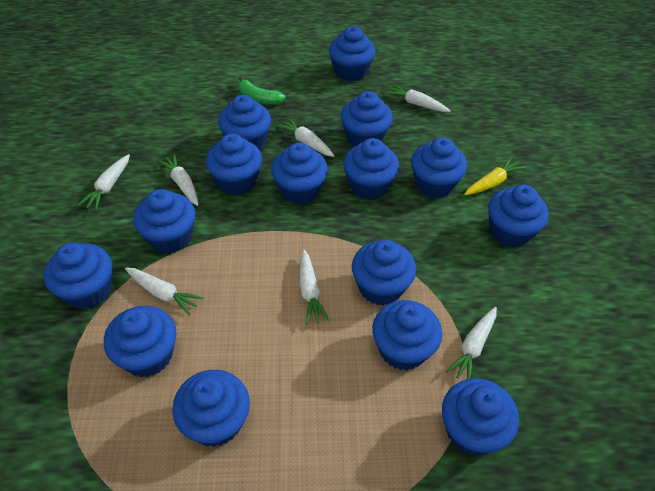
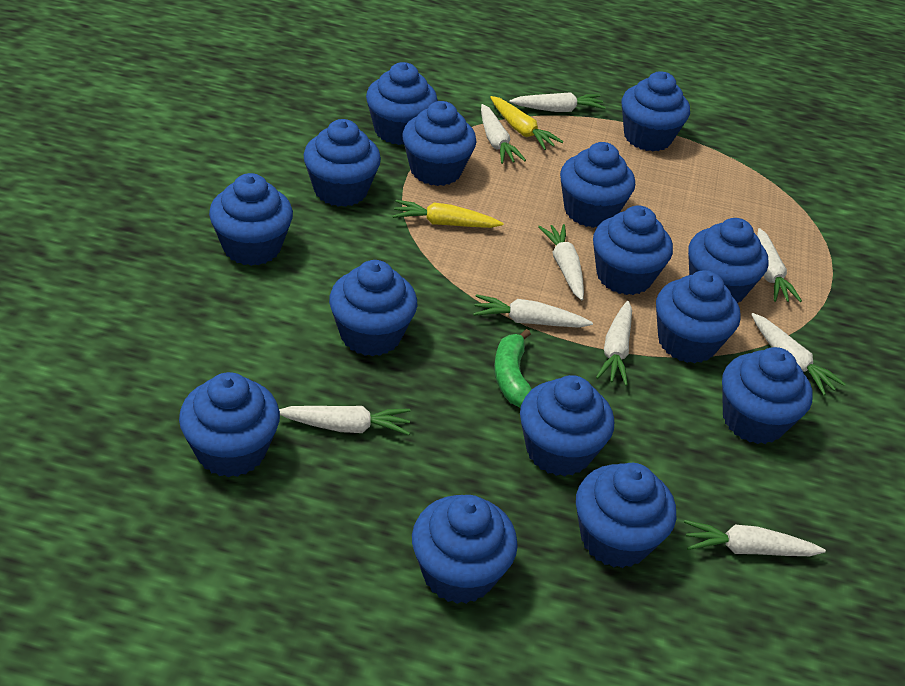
white carrot: [78,154,130,210] [125,267,204,315] [157,153,198,206] [275,117,334,157] [300,249,330,325] [384,84,451,112] [446,307,497,379] = 7 -> [279,406,411,435] [473,294,593,328] [481,104,526,164] [510,92,606,112] [538,224,584,300] [596,301,632,386] [684,520,826,556] [751,313,846,395] [757,228,802,302] = 9
yellow carrot: [464,157,525,195] = 1 -> [393,200,503,228] [490,96,563,150] = 2

